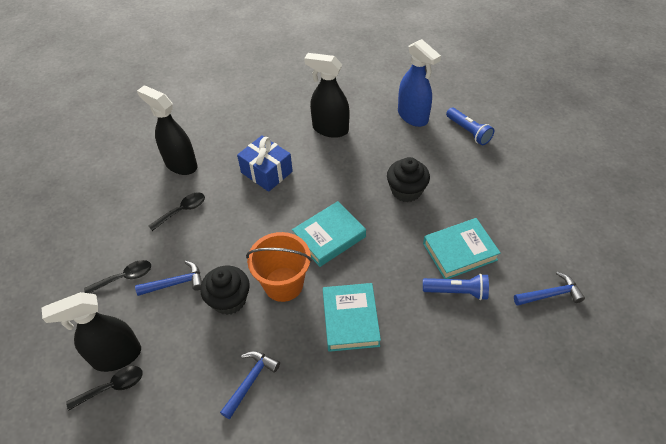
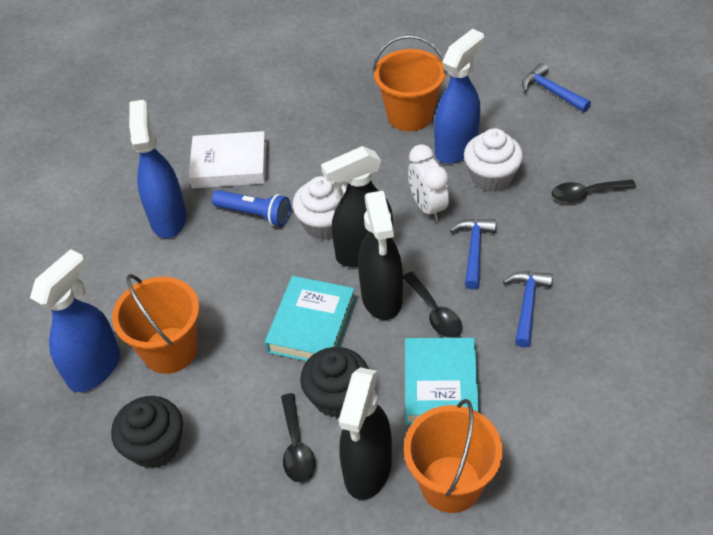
blue flashlight: [423,274,489,300] [446,108,494,145] = 2 -> [212,190,291,226] = 1
blue gift: [237,136,293,192] = 1 -> none = 0
blue spray bottle: [398,39,441,127] = 1 -> [30,249,120,392] [129,100,186,238] [434,29,484,163] = 3
orange bucket: [246,232,312,302] = 1 -> [112,274,199,374] [373,35,447,131] [404,399,503,513] = 3
turquoise book: [292,201,366,267] [323,283,381,352] [423,218,501,279] = 3 -> [265,276,355,361] [405,338,479,425] = 2
white book: none = 0 -> [189,131,267,188] = 1
white clock: none = 0 -> [408,144,449,221] = 1
white cupcake: none = 0 -> [293,176,347,240] [464,128,523,192] = 2

